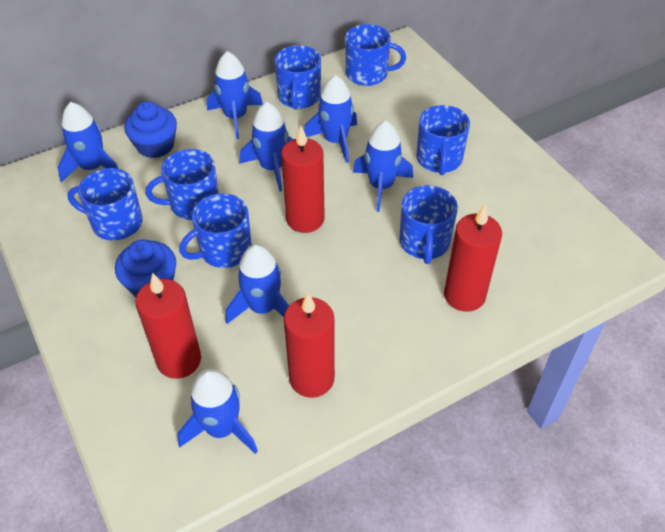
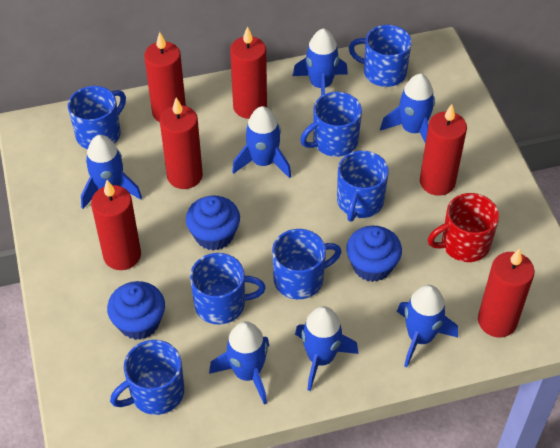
blue cupcake: [115,239,176,297] [124,101,177,158] = 2 -> [107,281,165,340] [186,195,240,251] [346,226,402,282] = 3
red candle: [135,273,201,379] [281,126,325,233] [284,293,335,398] [444,204,502,312] = 4 -> [91,180,141,270] [144,32,186,122] [160,98,203,189] [230,26,267,119] [420,104,467,196] [478,248,535,338] = 6
red mug: none = 0 -> [428,193,499,262] = 1

